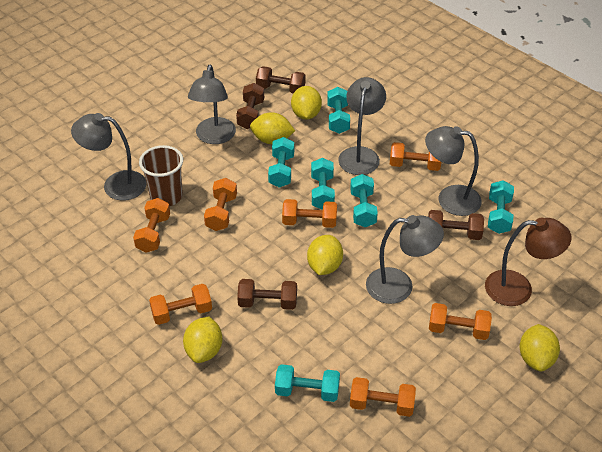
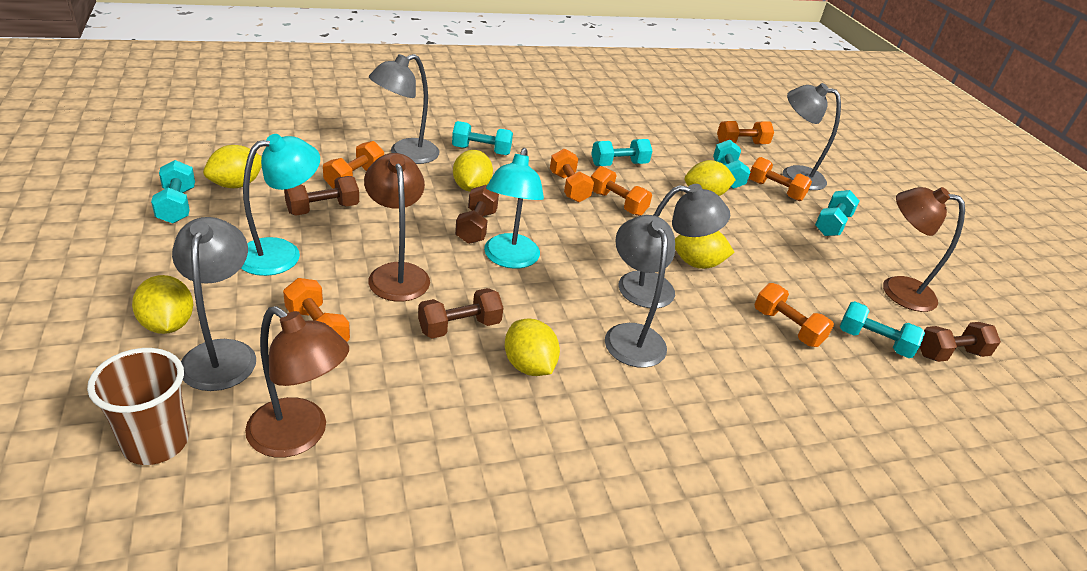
brown lamp: [485,217,572,306] = 1 -> [245,306,349,457] [364,153,430,302] [883,187,965,312] = 3
turquoise lamp: none = 0 -> [241,134,320,276] [484,148,544,269] = 2
yellow lemon: [183,316,222,363] [250,112,295,144] [291,86,322,120] [307,235,343,275] [519,324,560,371] = 5 -> [132,275,193,334] [203,145,262,188] [453,150,493,192] [505,318,560,376] [675,231,735,269] [685,160,736,196] = 6

